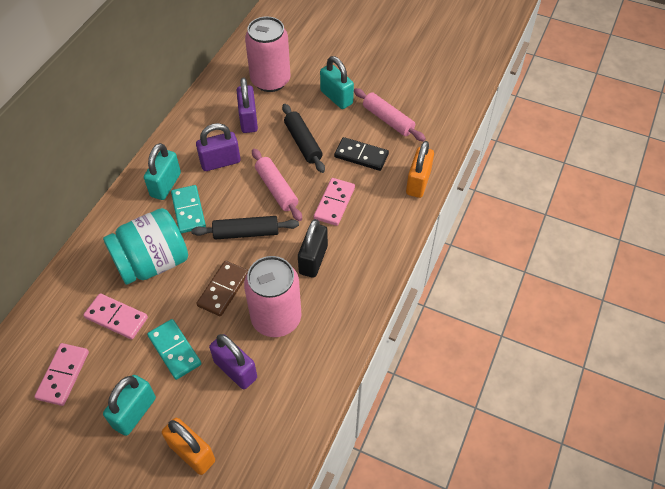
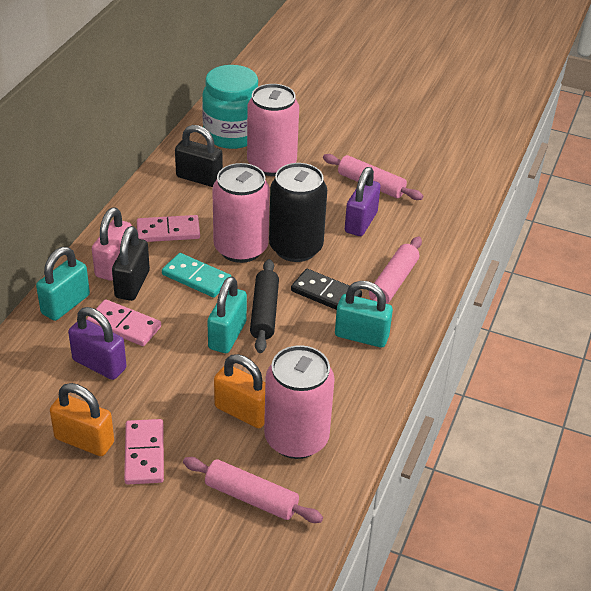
black can: none = 0 -> [269,163,327,262] = 1
black padlock: [298,219,328,278] = 1 -> [112,226,150,301] [175,125,223,187] = 2
black rolling pin: [191,216,299,240] [282,104,325,173] = 2 -> [250,259,279,353] = 1
brown domino: [196,261,248,316] = 1 -> none = 0
pink can: [244,256,301,337] [245,16,290,92] = 2 -> [212,163,270,263] [247,84,299,176] [264,345,335,459] = 3
pink padlock: none = 0 -> [92,207,132,281] = 1
pink rolling pin: [252,148,302,221] [354,88,426,141] = 2 -> [183,457,323,523] [323,154,423,200] [369,236,422,304] = 3
purple padlock: [196,123,240,171] [209,334,257,389] [237,78,258,133] = 3 -> [68,307,127,380] [345,167,381,236] = 2
turquoise domino: [147,319,201,380] [171,185,206,233] = 2 -> [162,253,231,298] = 1

